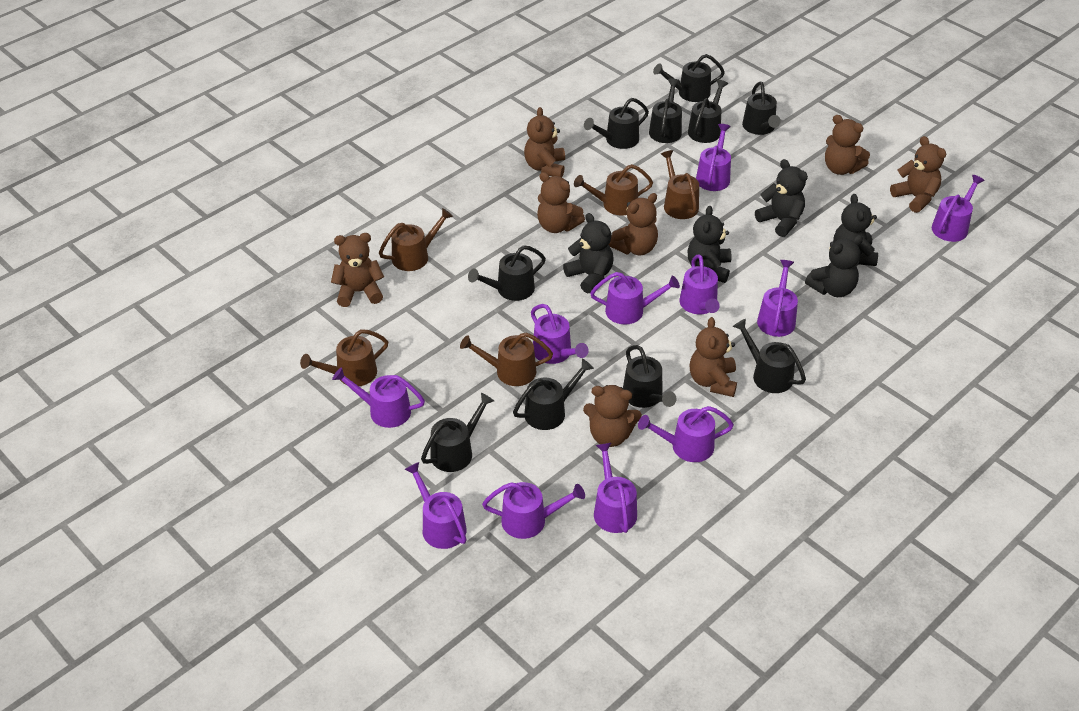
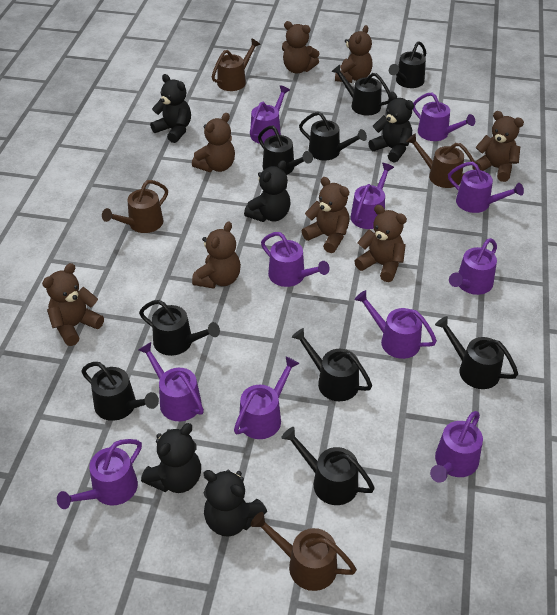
black watering can: [421,393,494,472] [468,245,546,301] [513,359,594,430] [584,98,649,149] [623,345,677,408] [649,78,682,143] [653,54,725,102] [688,80,728,143] [733,319,806,393] [742,82,781,135] = 10 -> [81,362,159,421] [139,300,220,356] [258,126,313,175] [281,427,375,505] [292,328,372,401] [299,112,367,160] [331,64,390,115] [389,41,426,88] [435,316,518,389] = 9
brown watering can: [300,329,388,386] [379,208,453,271] [460,332,553,386] [574,164,653,216] [661,150,699,219] = 5 -> [102,180,168,233] [212,39,260,91] [251,512,357,591] [406,133,476,188] = 4

